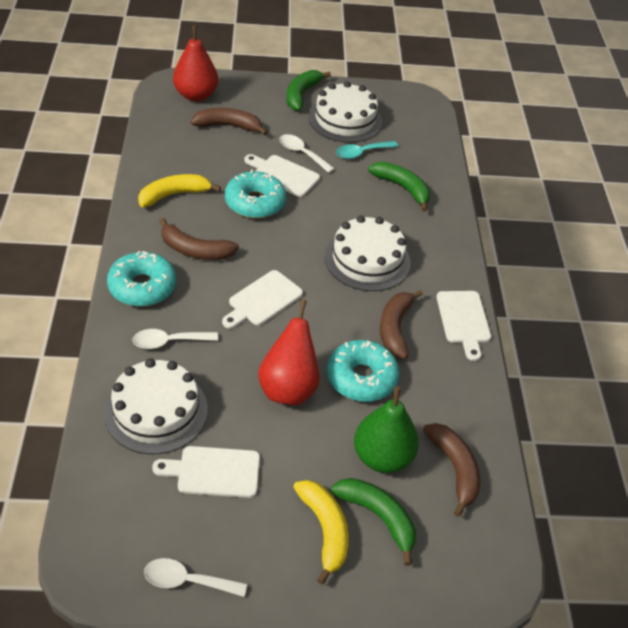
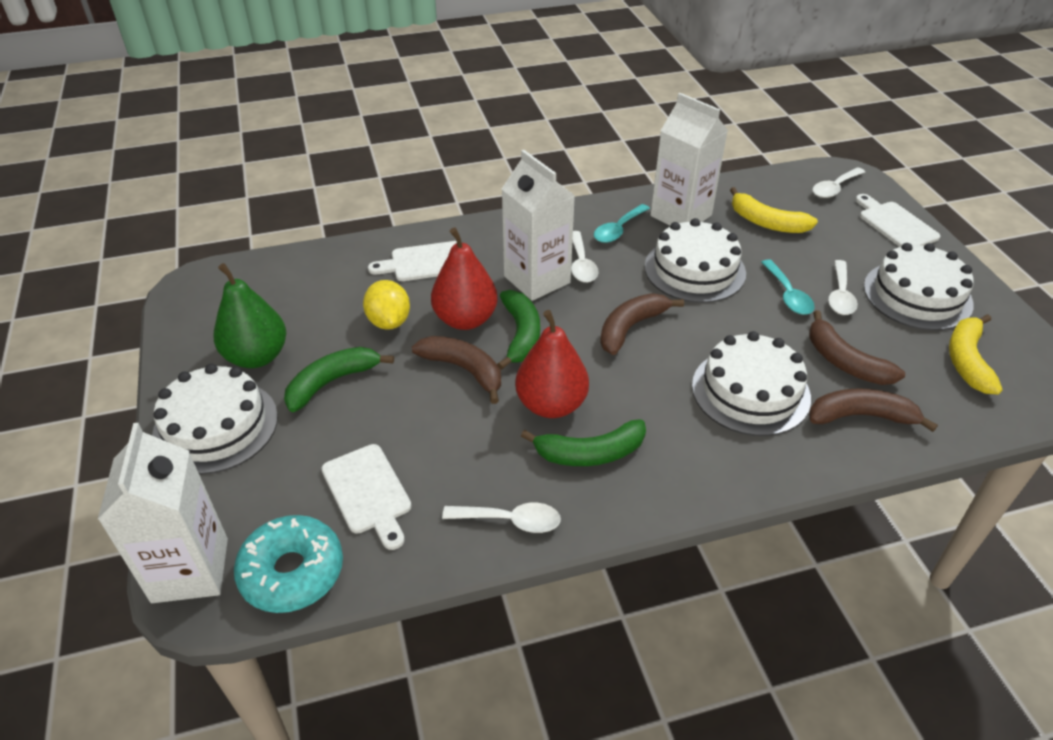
turquoise donut: [107,251,176,307] [225,170,286,219] [327,340,400,402] = 3 -> [234,515,343,613] = 1
turquoise spoon: [336,141,398,159] = 1 -> [594,204,650,243] [761,259,815,315] = 2
white cake: [104,358,208,454] [309,81,382,143] [325,215,411,291] = 3 -> [152,364,278,474] [645,218,746,303] [692,331,811,436] [864,243,974,331] = 4
white carton: none = 0 -> [98,423,228,603] [502,150,575,301] [651,93,728,226] = 3
white cutting board: [152,446,260,498] [222,270,303,329] [244,154,320,197] [436,291,491,361] = 4 -> [321,444,412,550] [368,241,457,281] [856,194,940,247] = 3
white spoon: [132,329,218,349] [144,558,247,597] [279,134,335,173] = 3 -> [442,503,561,533] [571,231,599,283] [813,167,865,198] [828,260,858,315] = 4
yellow lemon: none = 0 -> [363,280,410,330] = 1

